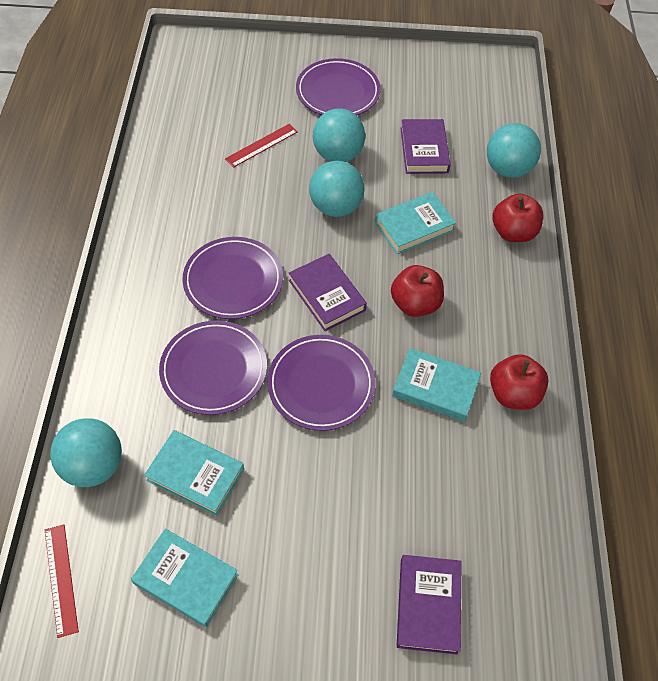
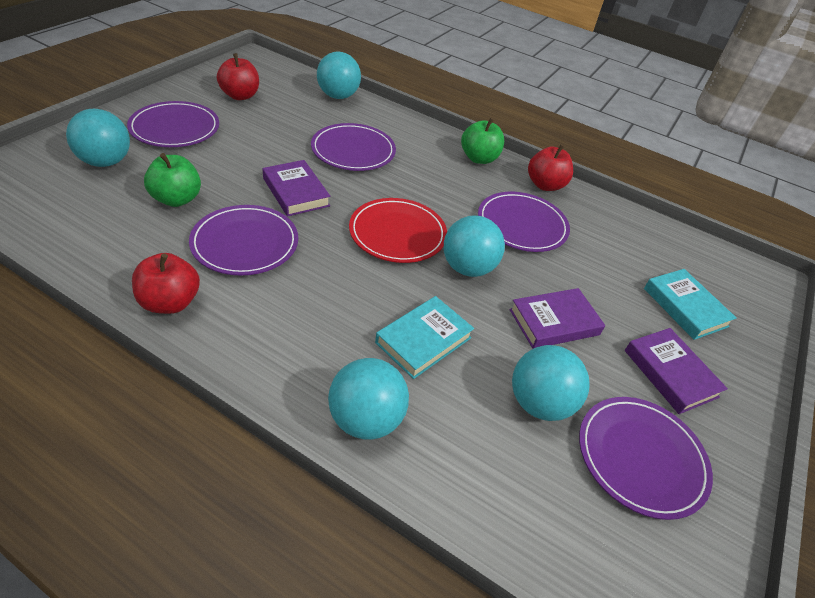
green apple: none = 0 -> [144,153,201,207] [461,118,504,164] = 2
purple plate: [159,320,267,415] [183,237,283,319] [267,335,375,431] [296,58,381,115] = 4 -> [127,101,219,147] [189,205,298,276] [311,123,396,171] [478,192,570,252] [579,397,713,520] = 5
red plate: none = 0 -> [349,198,447,263] = 1
red ruler: [45,524,79,638] [225,124,298,168] = 2 -> none = 0
turquoise ball: [50,418,122,487] [309,161,365,217] [313,108,365,162] [487,123,541,178] = 4 -> [66,109,130,167] [317,52,361,99] [328,358,409,440] [444,216,505,277] [512,345,590,421] = 5
turquoise book: [131,528,239,627] [144,430,244,516] [375,192,456,254] [392,348,481,422] = 4 -> [375,296,474,379] [644,269,736,340] = 2

